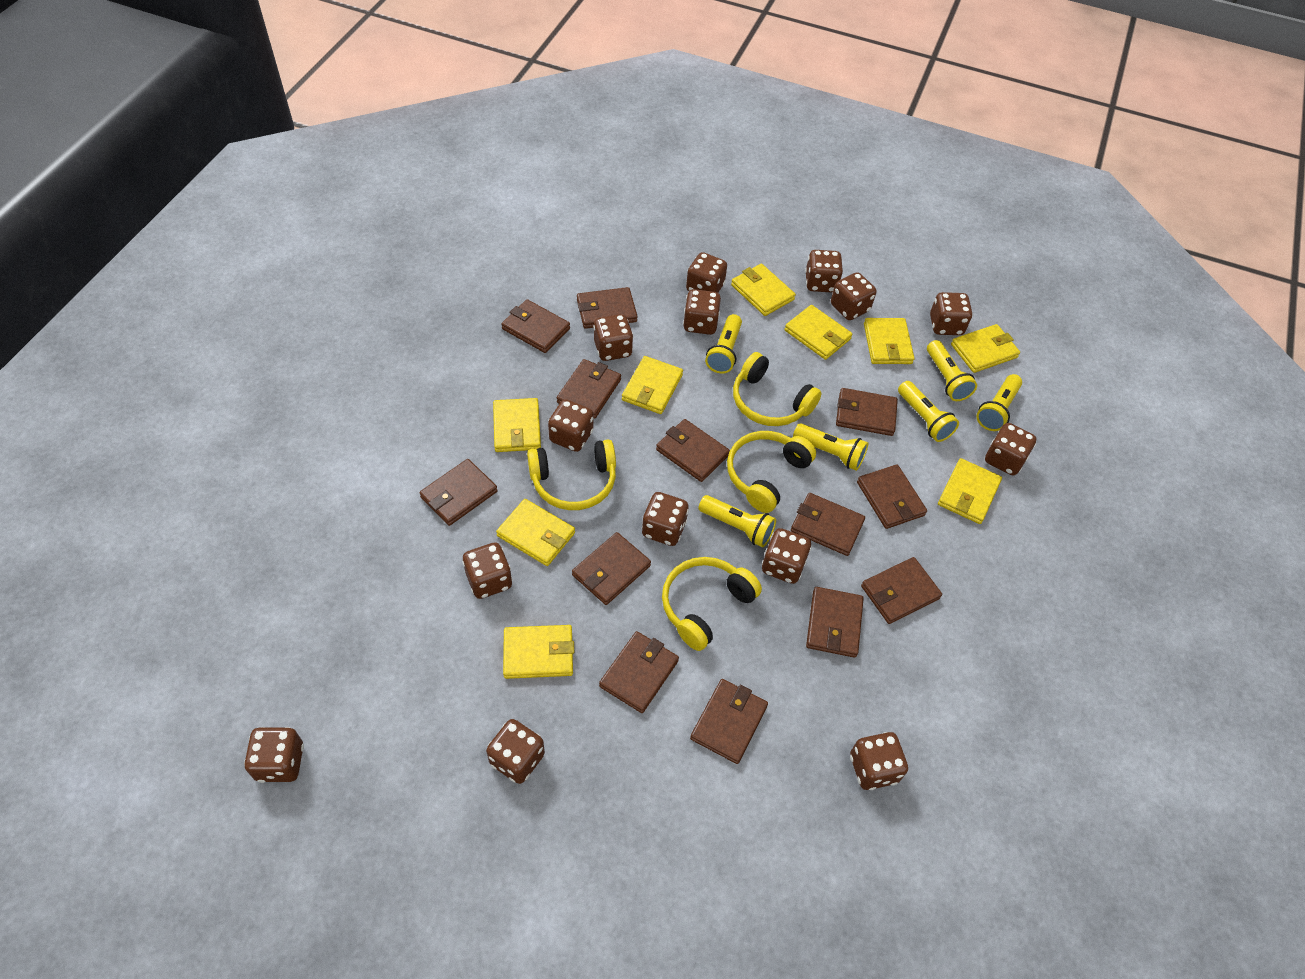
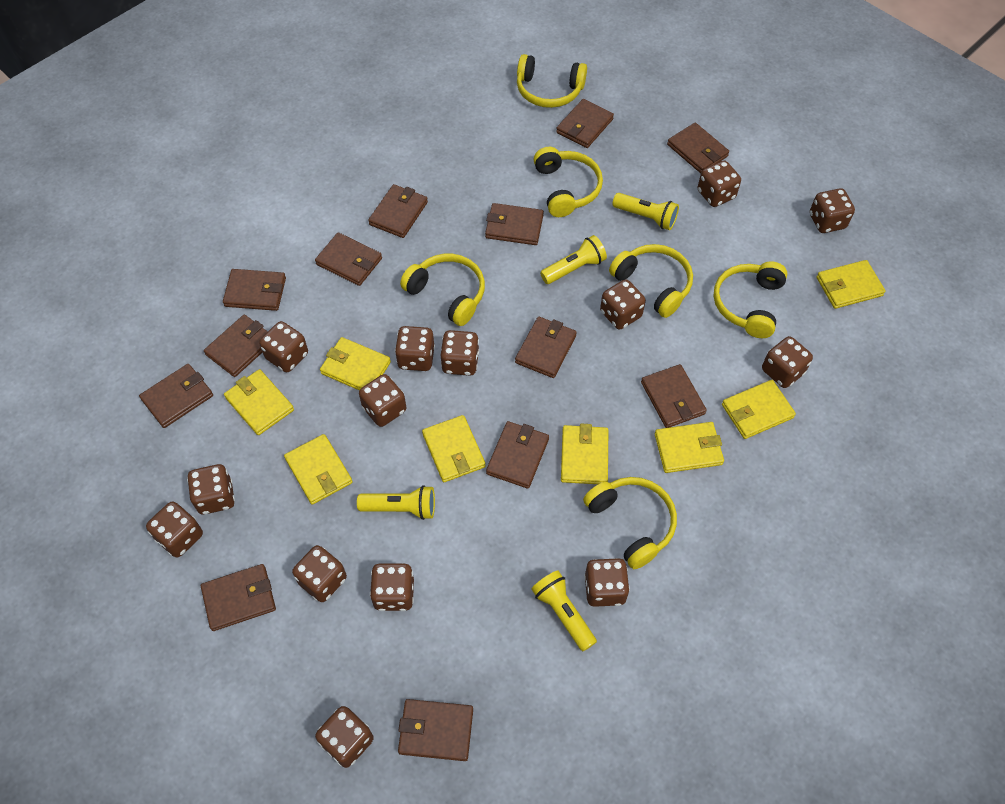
yellow flashlight: [699,495,776,547] [705,314,742,373] [793,423,868,471] [898,381,959,442] [927,340,977,401] [977,374,1022,431] = 6 -> [357,485,435,520] [531,570,597,651] [540,235,607,284] [612,193,679,230] = 4
yellow headphones: [527,439,616,510] [662,557,762,651] [727,431,816,513] [733,352,822,426] = 4 -> [400,254,485,326] [517,54,587,108] [533,147,603,217] [583,477,677,569] [609,244,693,318] [713,262,788,338] = 6
yellow wallet: [493,398,541,452] [496,499,575,566] [503,625,574,679] [622,356,683,414] [731,264,796,316] [785,305,852,360] [864,318,915,364] [938,458,1002,524] [951,324,1020,373] = 9 -> [224,369,294,435] [284,434,352,505] [320,337,391,390] [422,415,485,482] [561,424,608,484] [655,422,724,473] [722,380,796,439] [817,260,886,309] = 8

